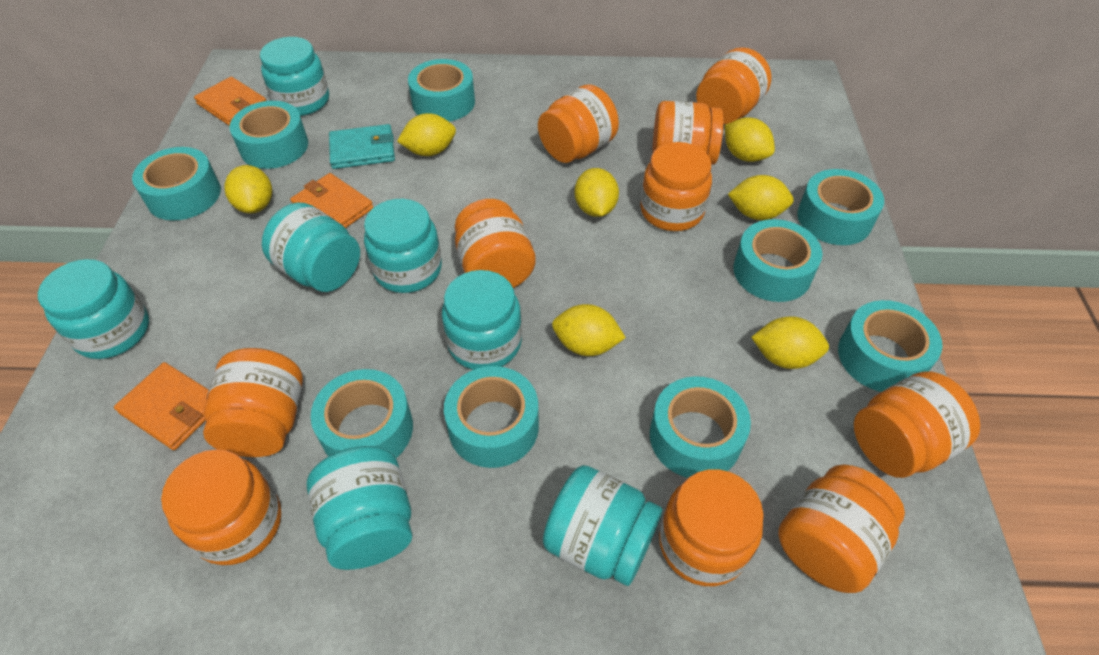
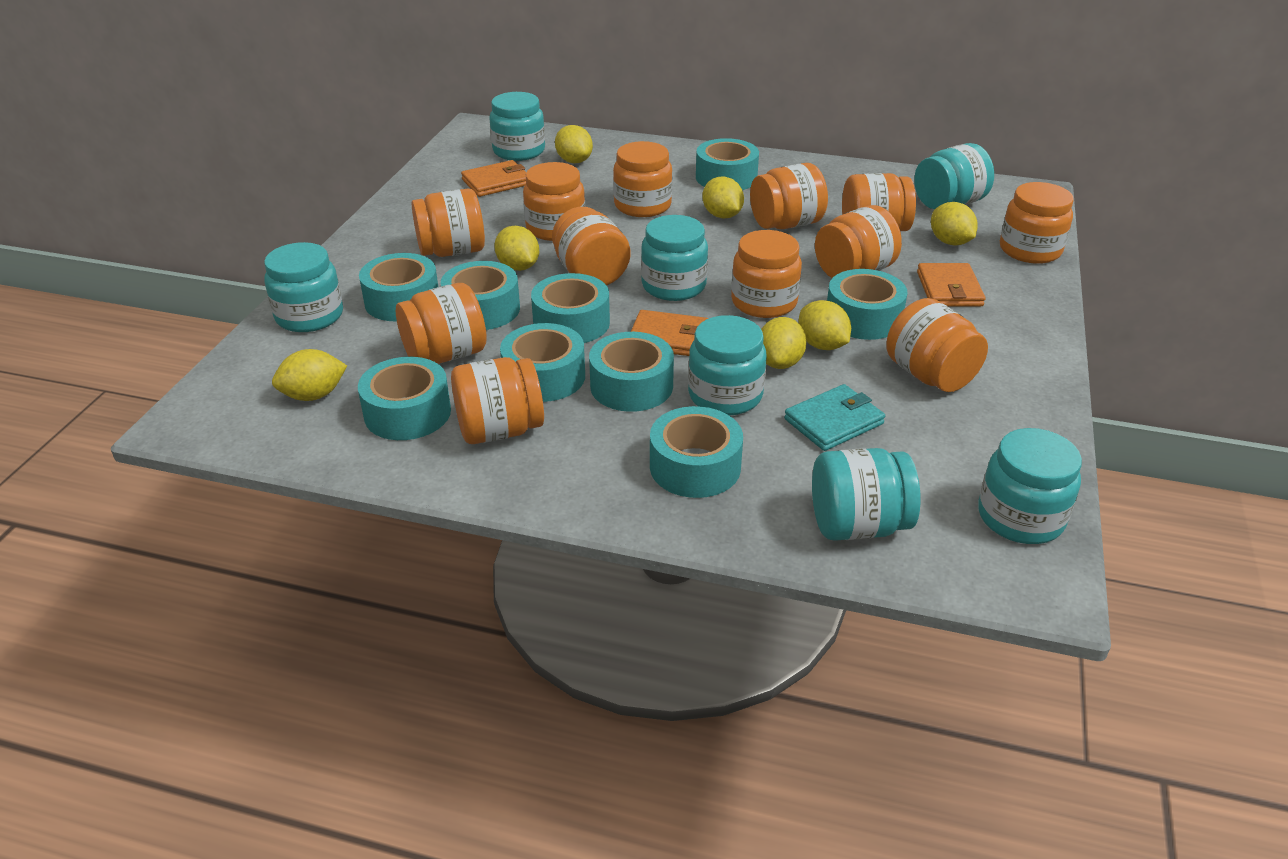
orange jar: [161,449,281,565] [203,348,303,457] [455,199,536,288] [538,85,619,163] [640,142,712,231] [652,101,723,165] [659,469,764,586] [696,47,772,124] [778,465,905,593] [854,371,980,478] = 10 -> [396,283,487,364] [412,189,485,257] [451,357,544,444] [523,162,585,241] [552,207,631,285] [613,141,672,217] [731,230,802,318] [750,163,828,229] [815,205,902,278] [842,173,916,231] [886,298,988,392] [1000,182,1074,264] = 12

